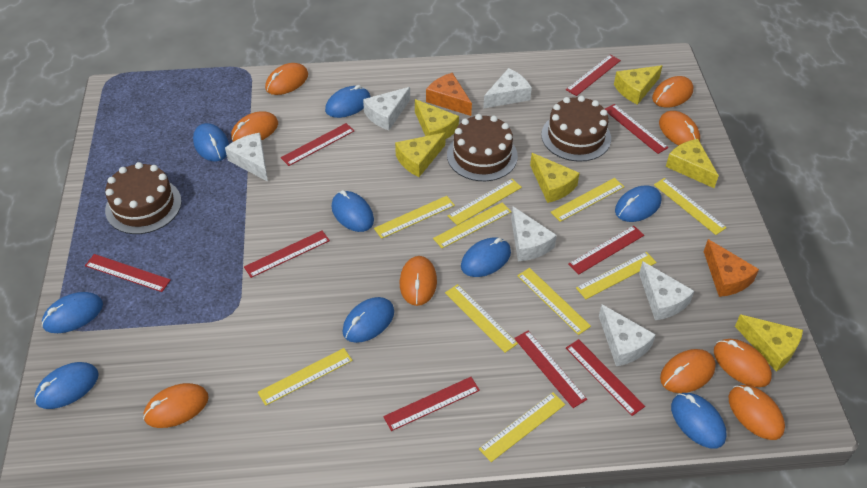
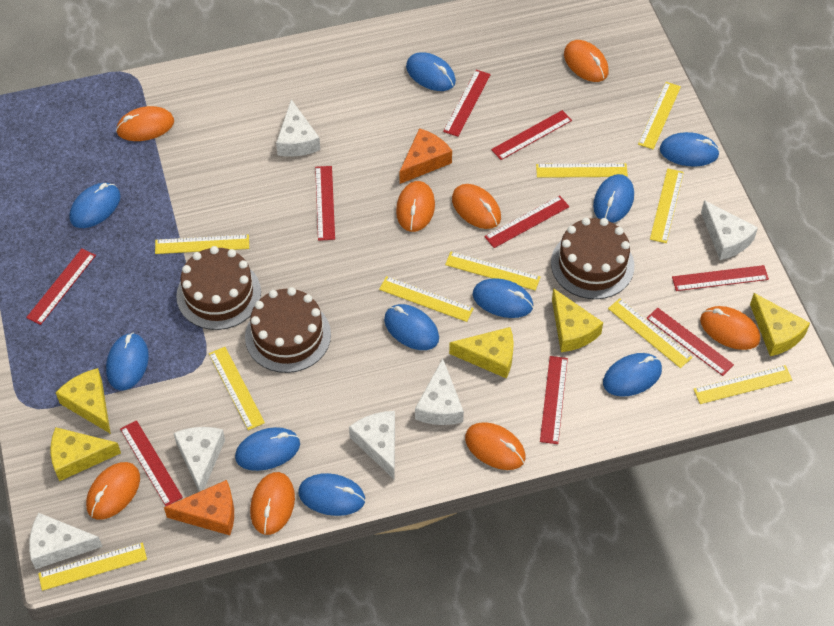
blue mouse: [34,362,99,409] [42,292,103,333] [193,123,229,161] [325,85,370,118] [332,190,374,232] [342,297,394,343] [461,237,511,277] [615,186,662,222] [671,393,727,449] = 9 -> [69,183,121,228] [106,332,149,390] [235,427,300,471] [298,473,365,516] [384,304,439,350] [406,52,456,91] [472,278,533,318] [593,174,634,223] [603,353,662,397] [660,132,720,166] = 10
orange mouse: [143,383,209,428] [231,111,278,142] [265,63,308,95] [400,256,437,306] [652,76,694,107] [659,111,700,145] [660,349,716,393] [714,339,772,387] [728,385,785,440] = 9 -> [86,462,140,520] [116,106,174,141] [250,472,295,535] [396,181,435,232] [452,184,501,229] [465,422,526,470] [564,40,609,82] [700,306,760,350] = 8
yellow cheese: [395,132,446,177] [415,99,459,139] [530,153,580,203] [614,65,663,105] [666,139,719,188] [735,315,803,371] = 6 -> [51,427,121,481] [56,368,111,434] [449,327,514,379] [552,288,603,352] [750,293,810,356] = 5

